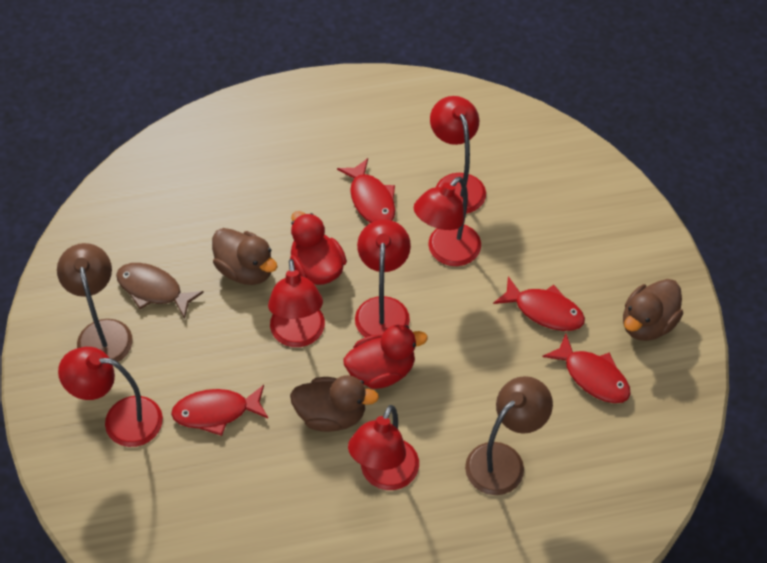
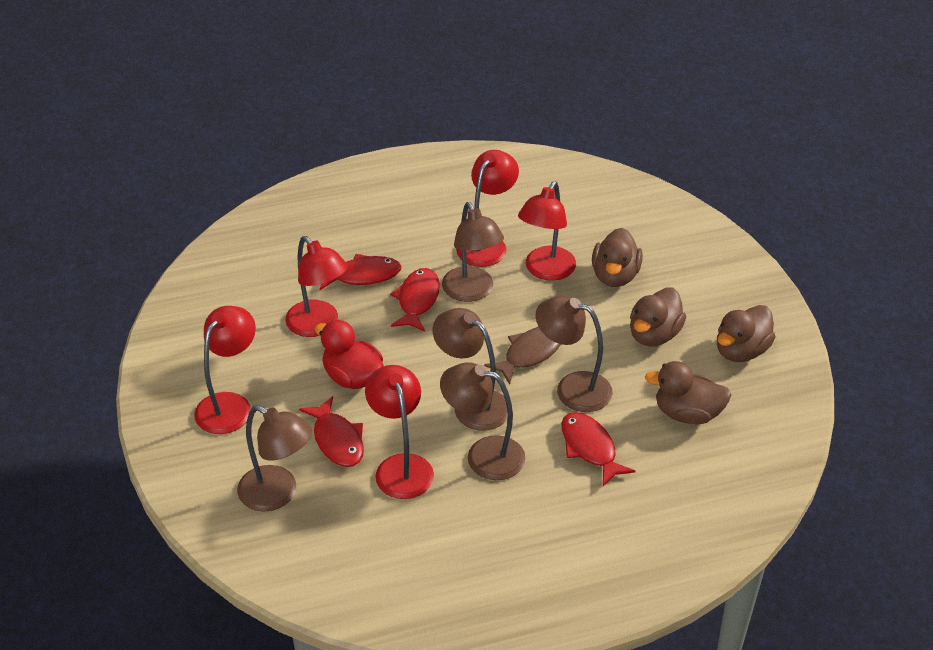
brown duck: [212,228,277,285] [290,375,379,432] [623,279,683,341] = 3 -> [592,228,643,287] [630,288,686,347] [645,361,731,424] [717,305,776,362] = 4
brown lamp: [57,243,133,362] [465,376,553,495] = 2 -> [237,405,312,512] [432,308,508,431] [440,362,525,480] [442,202,504,302] [535,295,613,412] = 5
red duck: [290,211,347,285] [344,325,427,389] = 2 -> [315,320,384,389] = 1
red lamp: [58,347,163,447] [268,259,325,347] [348,405,419,490] [355,219,411,337] [414,177,481,266] [430,96,486,214] = 6 -> [194,306,256,434] [285,236,348,337] [365,365,434,499] [456,150,519,267] [518,181,576,281] = 5

